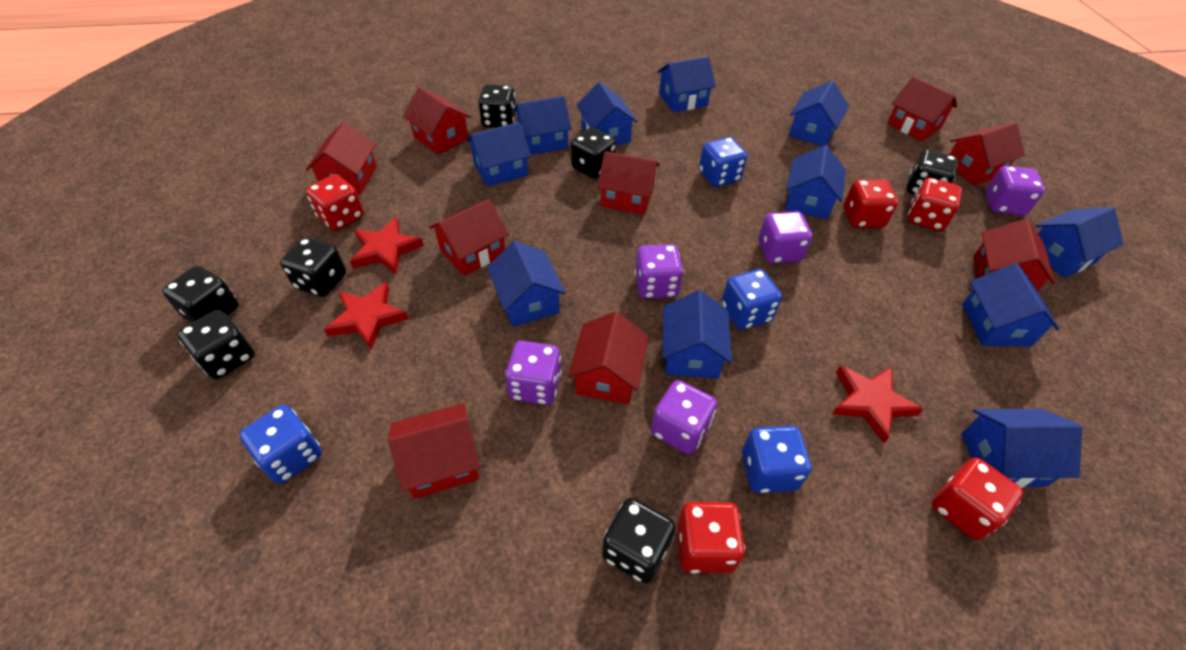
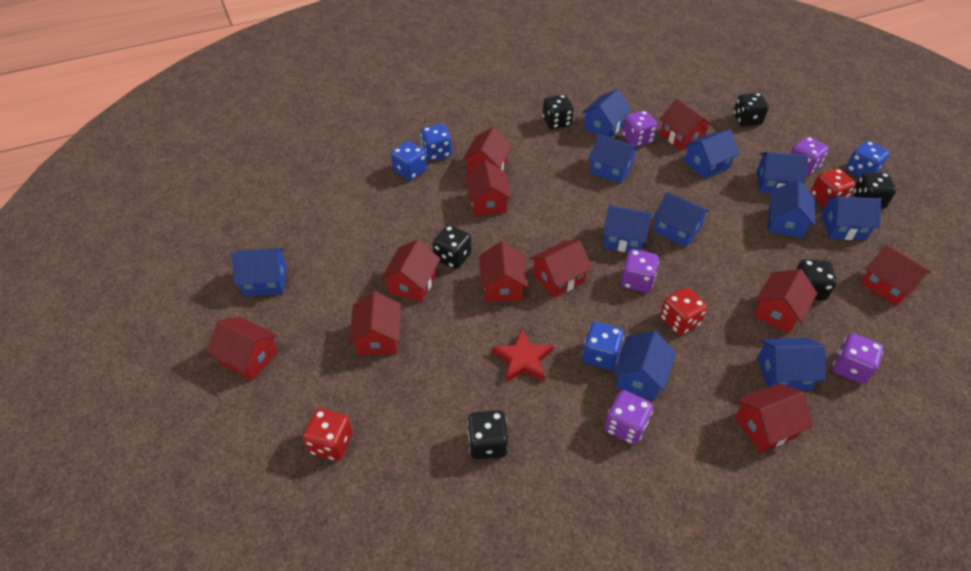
black dice: [162,266,239,323] [177,310,255,379] [280,237,346,297] [478,84,516,128] [571,127,616,179] [602,498,676,583] [906,149,958,195] = 7 -> [433,225,471,269] [468,410,508,459] [543,94,574,129] [733,93,769,126] [796,259,837,301] [853,172,897,209] = 6
red dice: [306,174,364,231] [677,502,745,573] [844,180,898,228] [908,178,962,231] [932,457,1023,540] = 5 -> [303,408,353,461] [660,287,707,335] [810,168,856,207] = 3
red house: [306,122,377,194] [388,403,480,499] [403,87,471,155] [429,199,509,276] [568,311,649,404] [597,151,660,215] [887,76,957,142] [949,122,1025,186] [973,219,1055,292] = 9 -> [207,317,278,381] [349,291,401,355] [381,239,440,302] [463,127,512,174] [465,160,512,216] [479,241,528,302] [530,240,592,298] [660,99,712,151] [735,383,813,452] [753,269,817,333] [861,244,931,306] = 11
red star: [324,282,409,349] [350,217,424,274] [832,366,923,443] = 3 -> [492,328,554,382] = 1

